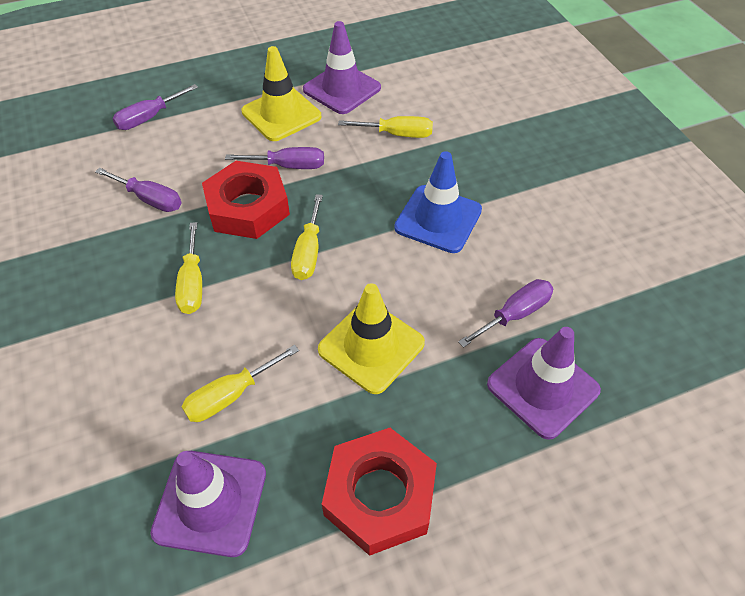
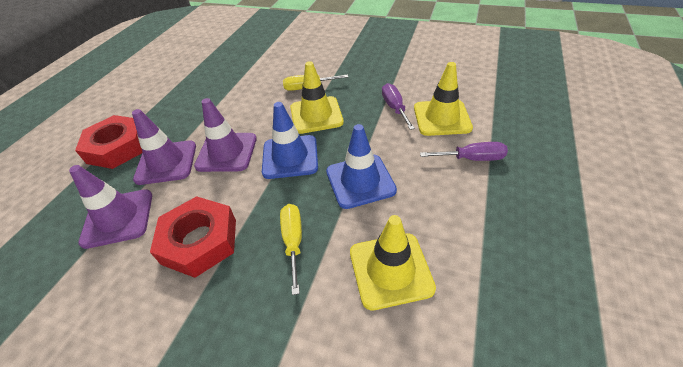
blue traffic cone: [394,151,482,253] = 1 -> [262,102,318,179] [326,124,397,209] = 2
purple screwdriver: [95,168,182,212] [113,84,198,130] [225,147,324,169] [458,279,553,348] = 4 -> [382,83,415,130] [420,142,508,161] = 2
yellow screwdriver: [175,222,202,314] [182,345,299,422] [291,194,323,280] [338,116,433,138] = 4 -> [280,204,302,295] [283,74,348,91] = 2
yellow traffic cone: [241,46,321,141] [318,283,425,394] = 2 -> [290,61,344,134] [350,215,436,310] [414,62,473,136] = 3

